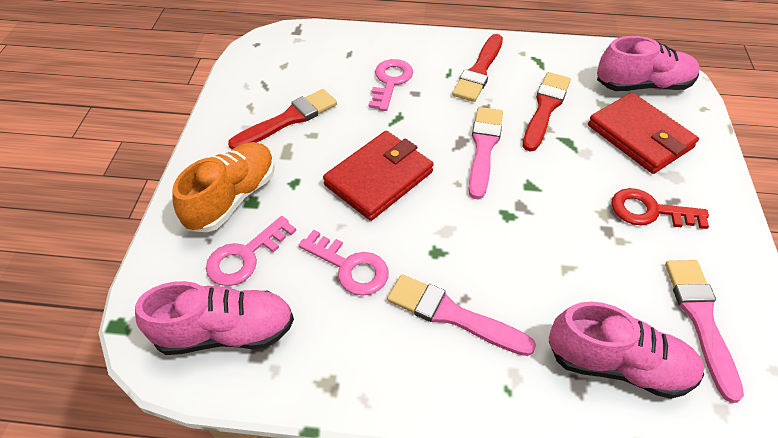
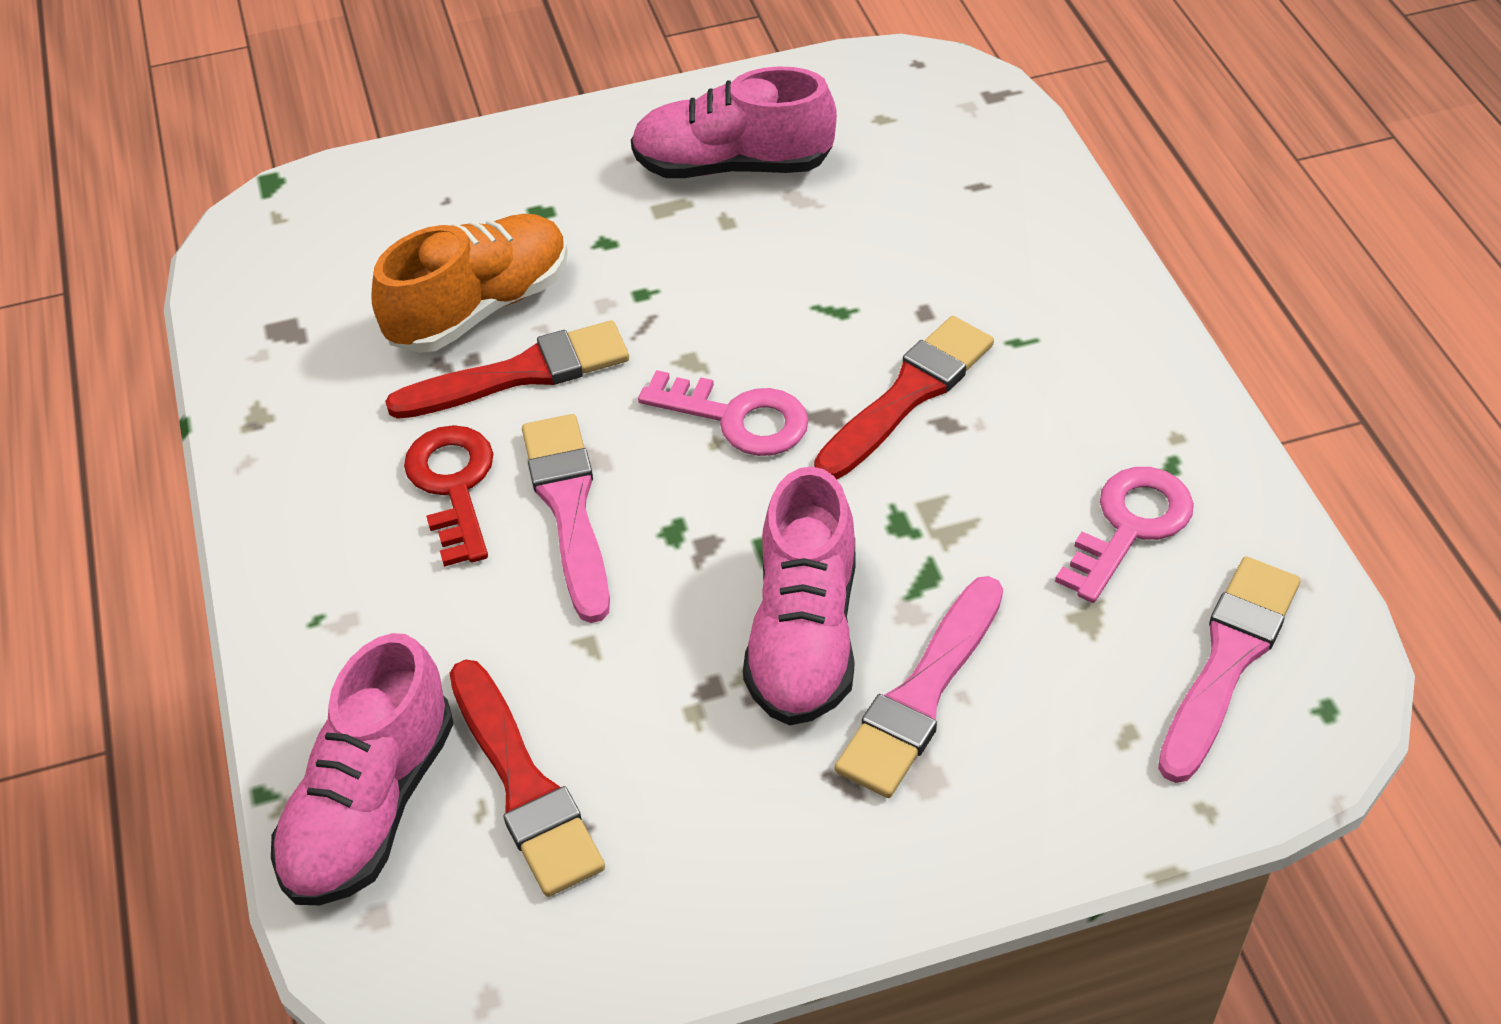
pink key: [206,216,296,286] [299,230,389,296] [369,59,413,111] = 3 -> [638,370,809,456] [1055,467,1194,603] = 2
red wallet: [323,131,434,221] [588,92,699,174] = 2 -> none = 0

